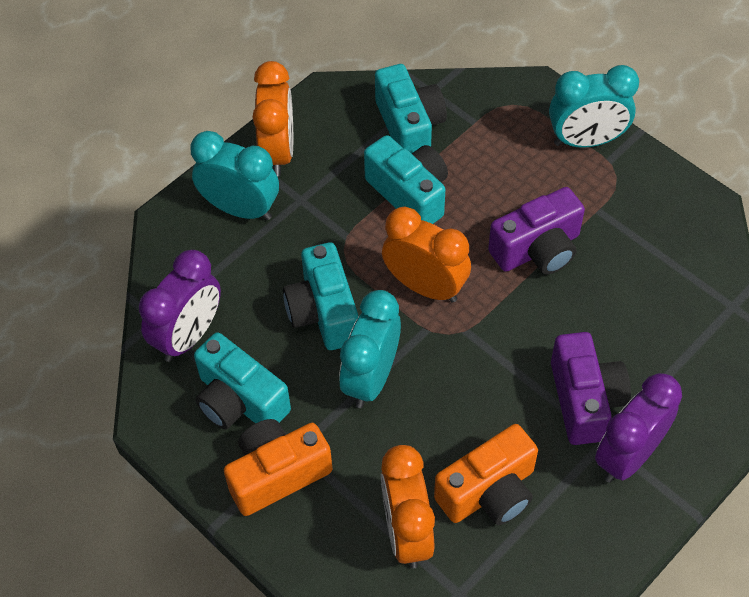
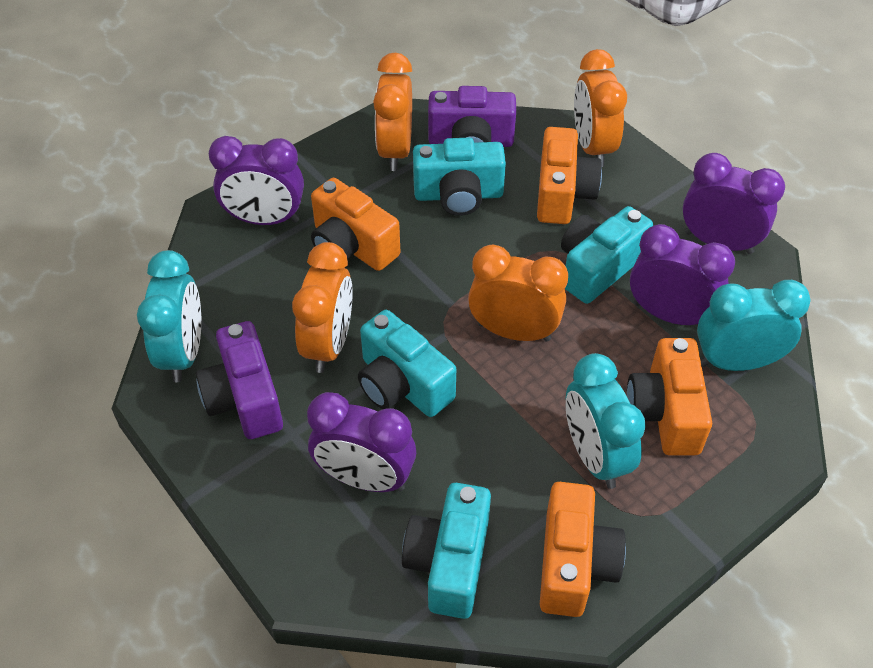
orange camera: [224,419,332,516] [434,424,538,525] = 2 -> [311,178,400,271] [537,127,602,224] [540,482,626,617] [627,338,712,456] = 4
orange clock: [252,61,293,177] [381,445,435,569] [382,207,471,303] = 3 -> [292,242,353,373] [373,53,412,171] [468,245,568,342] [574,49,627,167] = 4
purple clock: [139,250,221,362] [595,373,682,483] = 2 -> [209,136,304,225] [307,392,416,492] [630,224,735,325] [683,153,785,254] = 4

